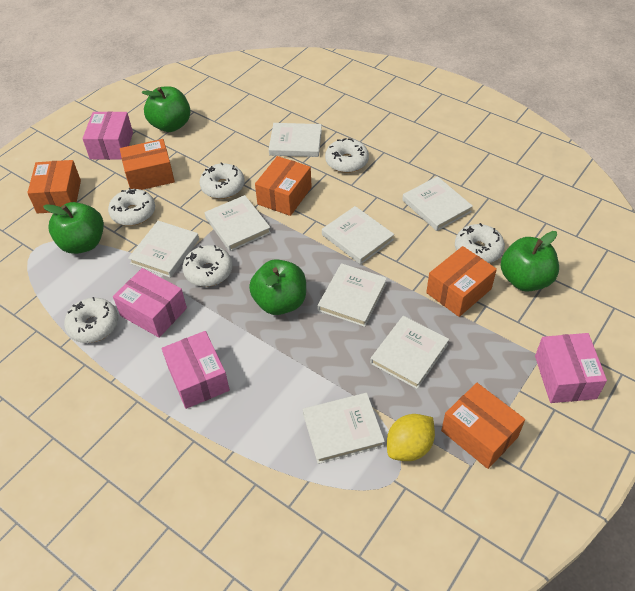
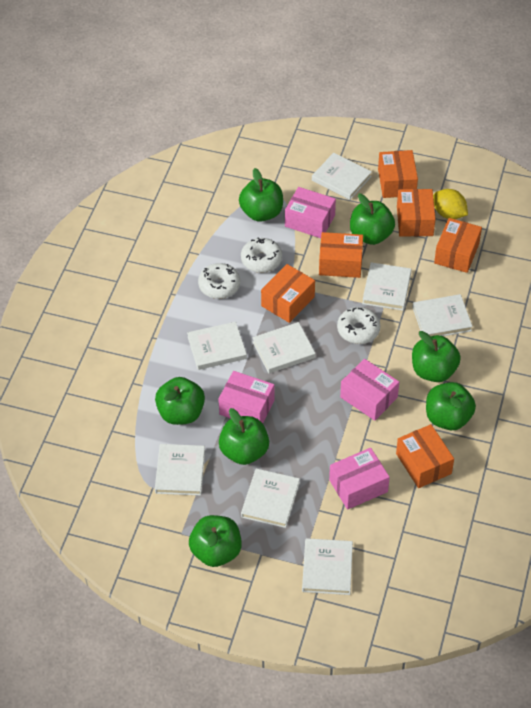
green apple: [43,202,104,254] [142,86,190,132] [249,259,306,315] [501,231,559,292] = 4 -> [155,377,205,425] [189,515,242,567] [219,408,269,465] [239,168,283,222] [350,194,395,245] [412,331,461,382] [426,382,476,430] = 7
orange box: [27,160,81,214] [120,139,175,190] [255,156,312,216] [426,246,497,317] [441,383,525,469] = 5 -> [261,264,315,323] [319,232,363,278] [378,150,418,198] [396,424,454,488] [397,189,436,237] [434,218,482,273] = 6
white donut: [64,297,118,343] [108,188,155,226] [183,245,233,287] [200,162,245,199] [325,138,369,173] [455,223,505,263] = 6 -> [198,263,240,299] [241,237,282,273] [337,307,380,344] = 3

